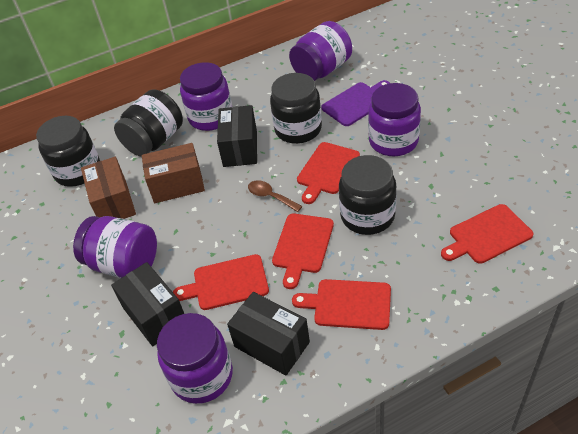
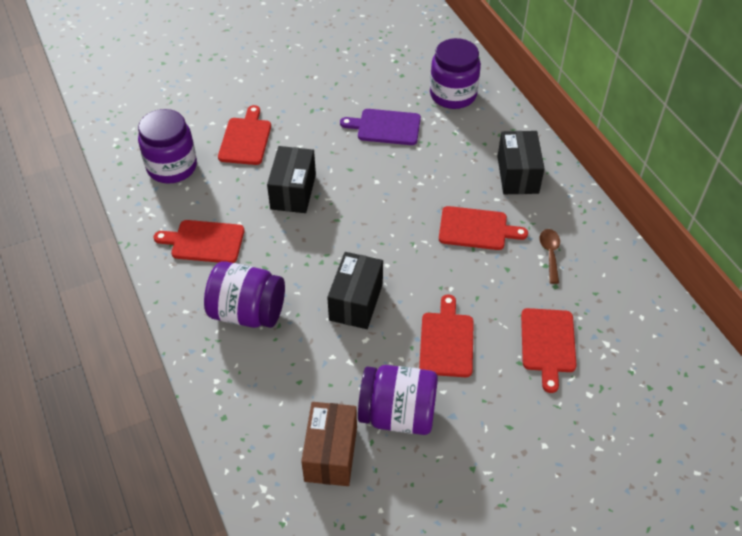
black jar: [36,116,100,187] [114,89,183,157] [270,73,322,144] [339,155,397,235] = 4 -> none = 0
brown box: [81,157,136,219] [142,143,205,203] = 2 -> [301,402,357,486] = 1
purple jar: [73,216,157,278] [157,313,233,404] [180,62,232,131] [289,21,352,81] [368,83,421,156] = 5 -> [138,109,197,183] [204,261,285,328] [358,365,438,435] [430,38,481,109] = 4

